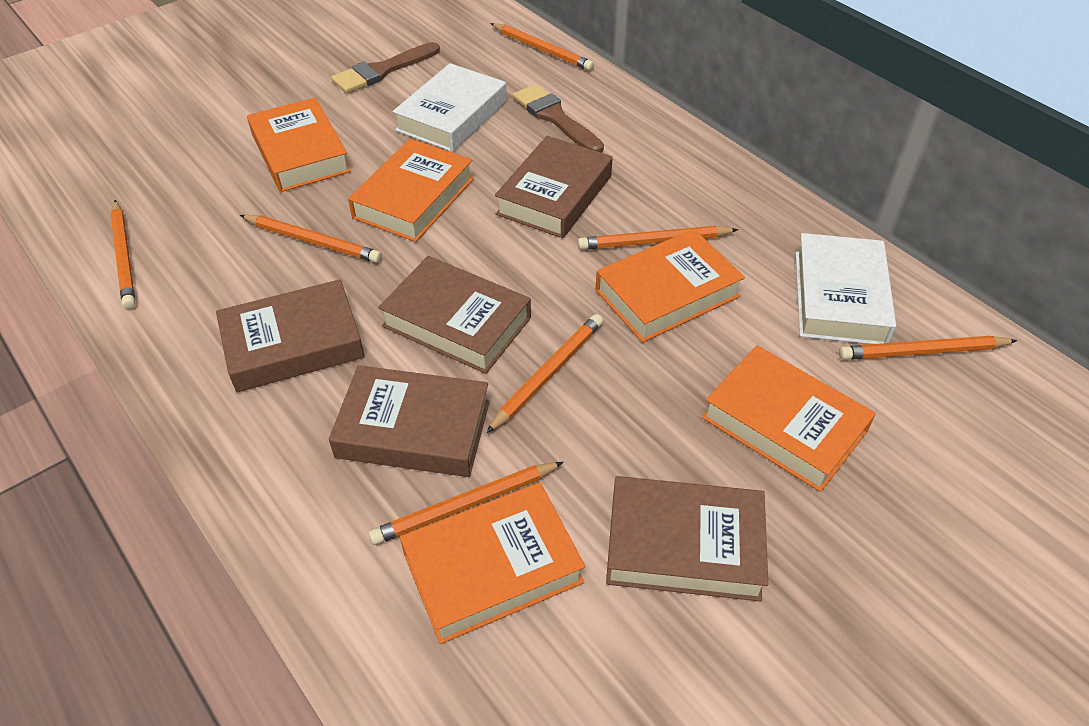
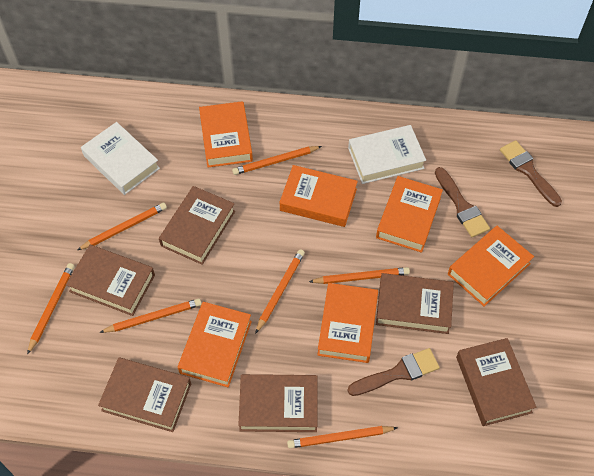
brown book: [216,279,365,392] [329,365,490,477] [378,256,531,374] [495,136,612,238] [606,476,768,601] = 5 -> [66,245,155,316] [98,357,191,432] [159,186,235,265] [238,374,317,432] [376,273,454,334] [456,338,536,426] = 6
brown brush: [331,42,440,93] [513,84,604,153] = 2 -> [348,348,440,396] [435,167,490,237] [500,140,562,207] = 3
orange book: [247,97,351,192] [348,139,474,242] [400,483,585,644] [596,229,745,342] [702,345,876,492] = 5 -> [178,302,252,387] [199,101,253,167] [280,165,358,227] [318,283,378,363] [376,176,443,253] [448,226,534,307] = 6

